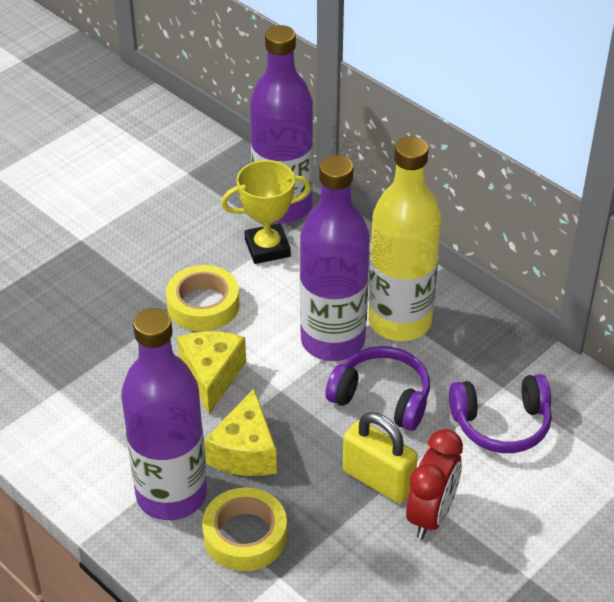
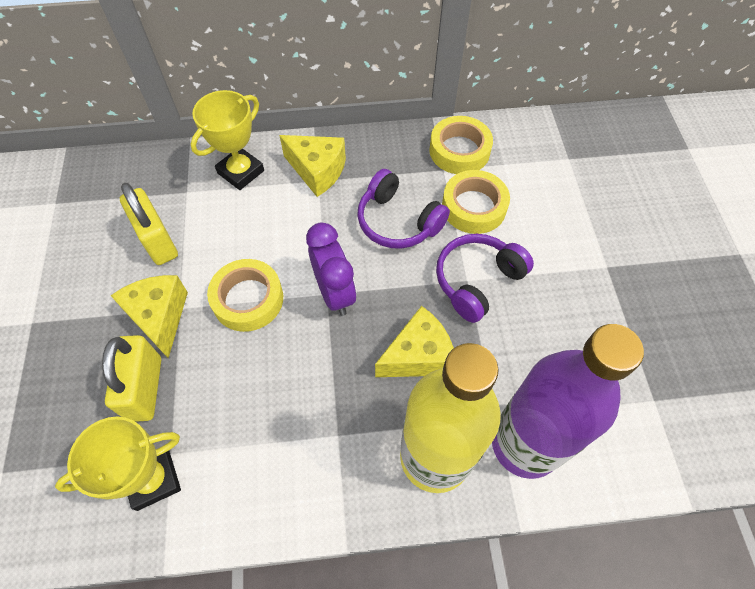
purple bottle: [121,308,207,520] [250,25,313,223] [300,155,370,361] = 3 -> [492,324,644,479] = 1
purple clock: none = 0 -> [306,222,357,316] = 1
red clock: [406,429,463,539] = 1 -> none = 0
yellow cheese: [177,331,246,414] [204,389,277,476] = 2 -> [110,275,188,358] [279,135,346,197] [375,306,454,377] = 3
yellow padlock: [343,412,418,503] = 1 -> [102,335,161,422] [120,183,178,265] = 2
yellow tape: [166,265,239,331] [202,487,287,571] = 2 -> [207,259,283,332] [429,116,493,174] [442,170,510,234] = 3
yellow trophy: [221,160,311,264] = 1 -> [55,417,181,511] [191,90,264,190] = 2

